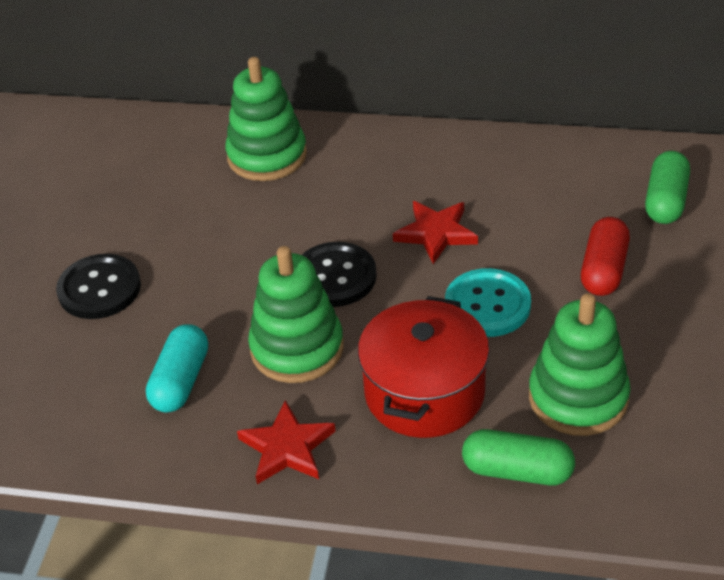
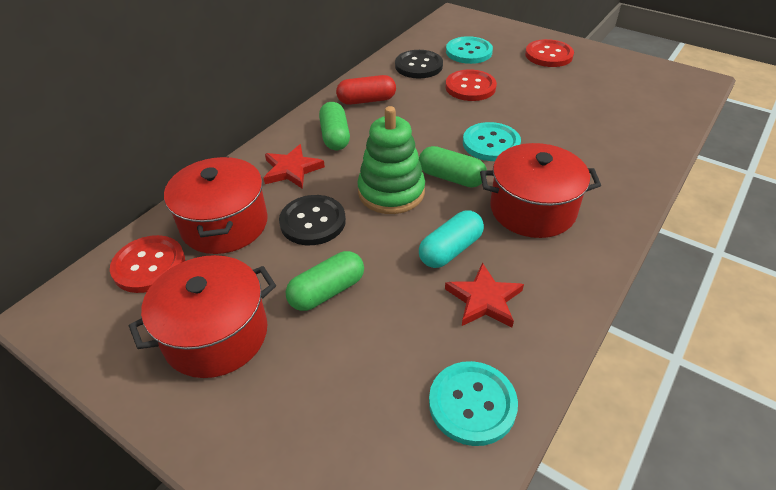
green capsule: [462,429,575,485] [645,151,690,224] = 2 -> [286,251,364,311] [319,102,350,150] [419,146,487,187] = 3
green stacking toy: [225,57,307,181] [248,246,344,383] [529,293,630,436] = 3 -> [357,106,425,214] = 1
red button: none = 0 -> [110,235,185,293] [446,69,497,101] [525,39,574,67] = 3
red pot: [358,296,490,438] = 1 -> [129,255,276,378] [164,156,268,254] [480,143,601,238] = 3
turquoise button: [445,268,531,337] = 1 -> [429,361,518,446] [446,36,493,64] [463,122,521,161] = 3

